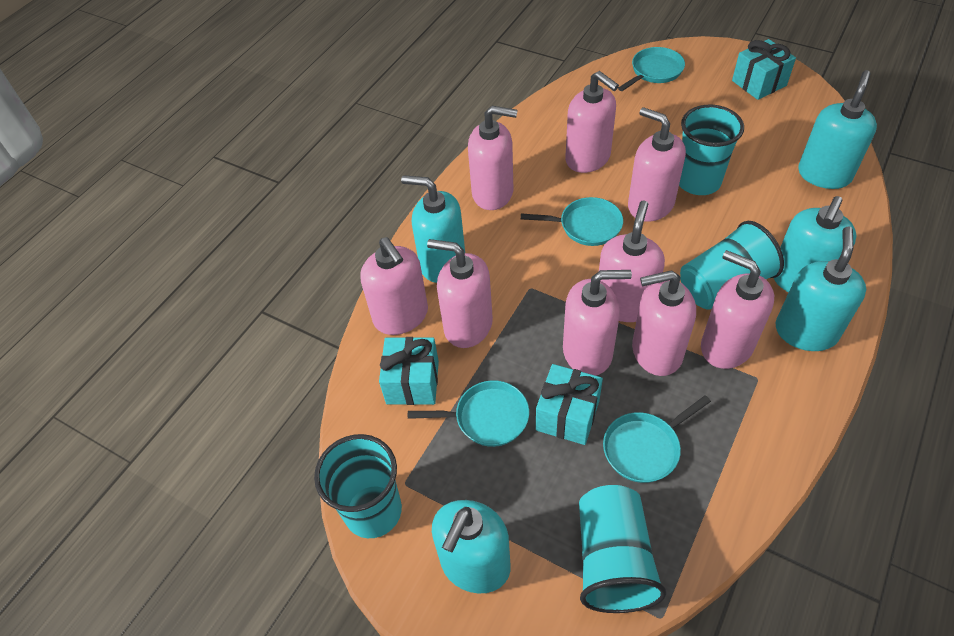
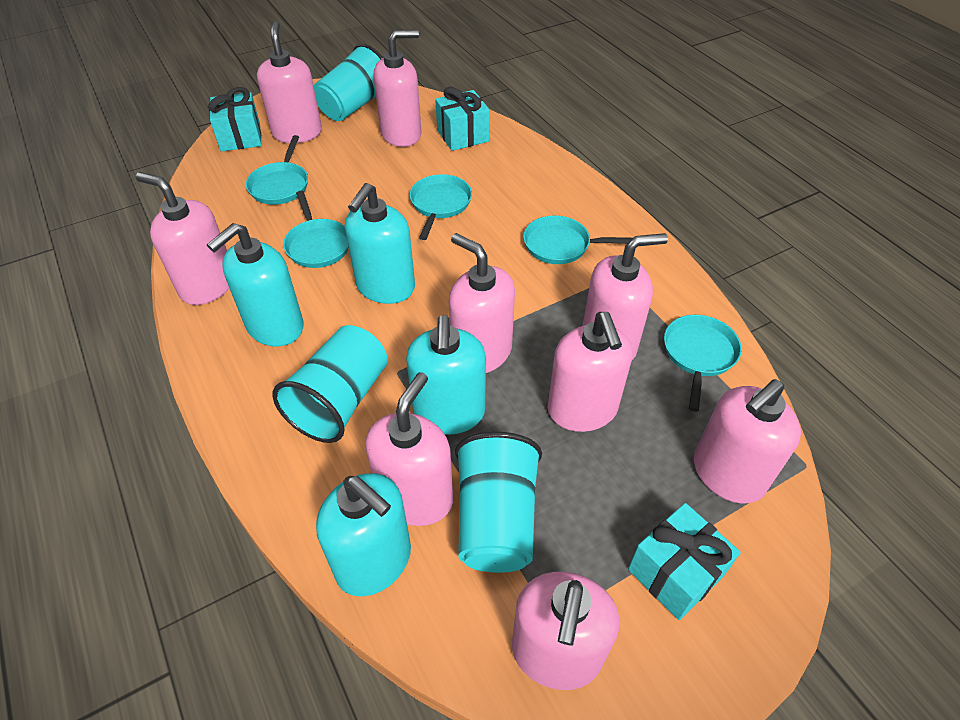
turquoise cup: [314,434,402,538] [579,485,666,613] [679,104,744,195] [680,221,784,310] = 4 -> [273,325,388,443] [314,44,383,121] [455,432,542,573] = 3
turquoise pan: [408,380,529,447] [521,197,623,246] [603,395,711,483] [618,47,685,91] = 4 -> [246,135,308,205] [283,191,349,268] [410,174,472,240] [523,216,633,264] [664,315,742,412] = 5
turquoise soap dispenser: [401,175,465,283] [432,500,510,594] [774,196,857,292] [775,227,866,351] [798,70,877,189] = 5 -> [207,223,304,346] [316,473,411,596] [345,183,415,304] [406,315,486,435] = 4

